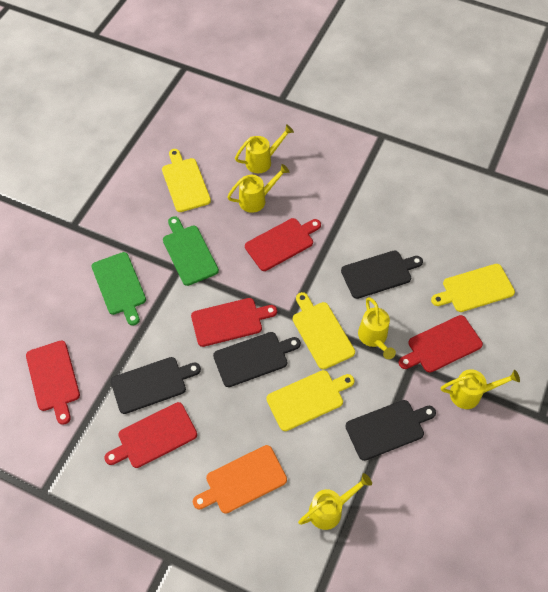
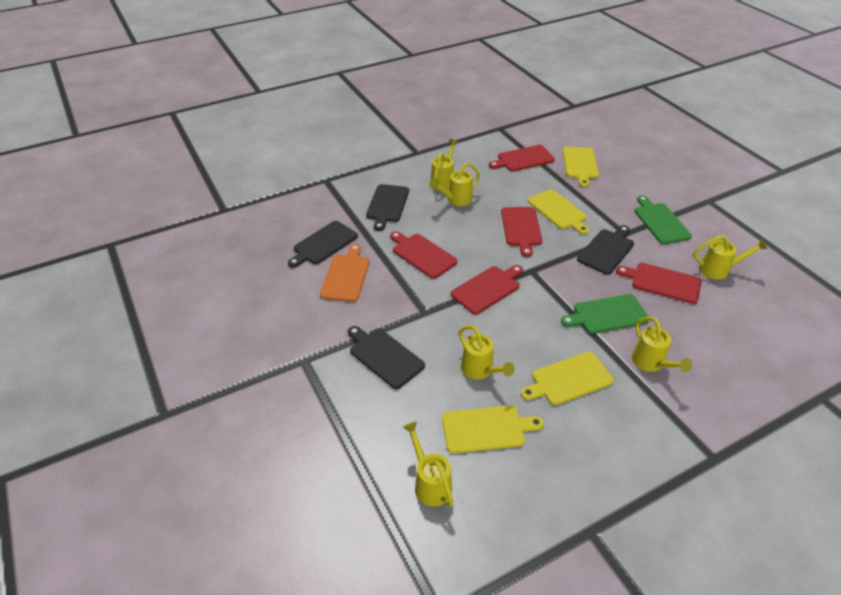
yellow watering can: [227,164,289,213] [235,124,294,173] [298,473,372,530] [358,297,396,359] [441,369,520,409] = 5 -> [403,422,453,507] [429,163,480,206] [431,139,458,191] [459,325,515,379] [632,317,692,372] [693,235,767,280] = 6

